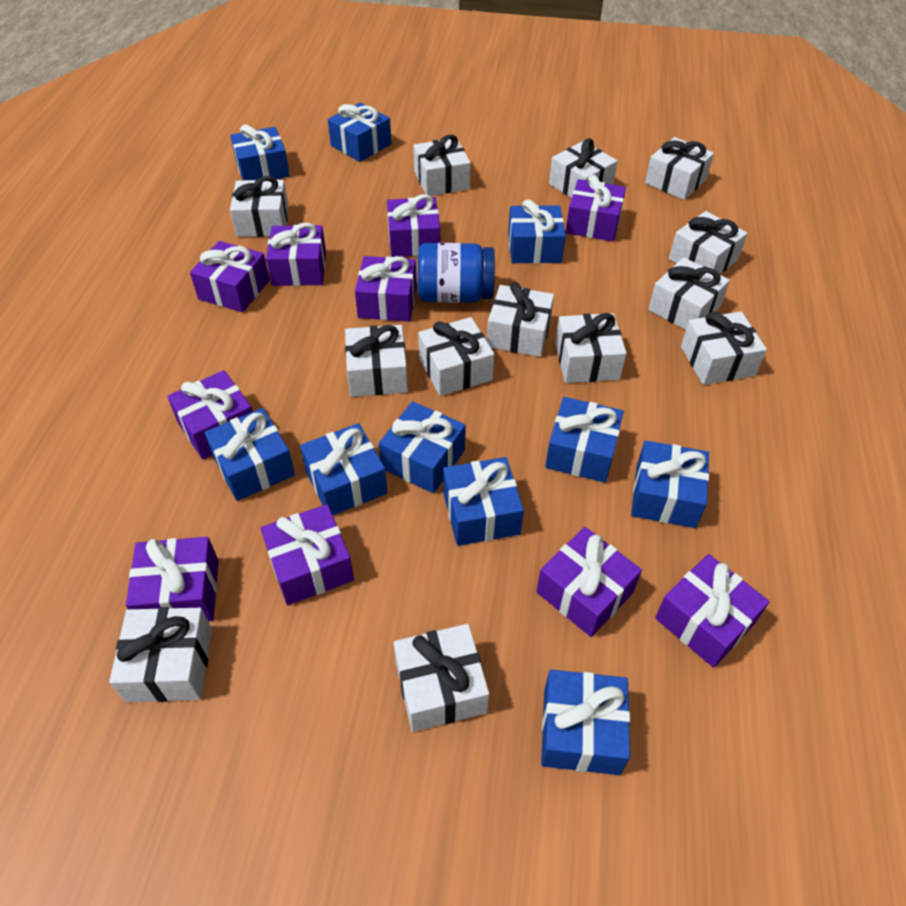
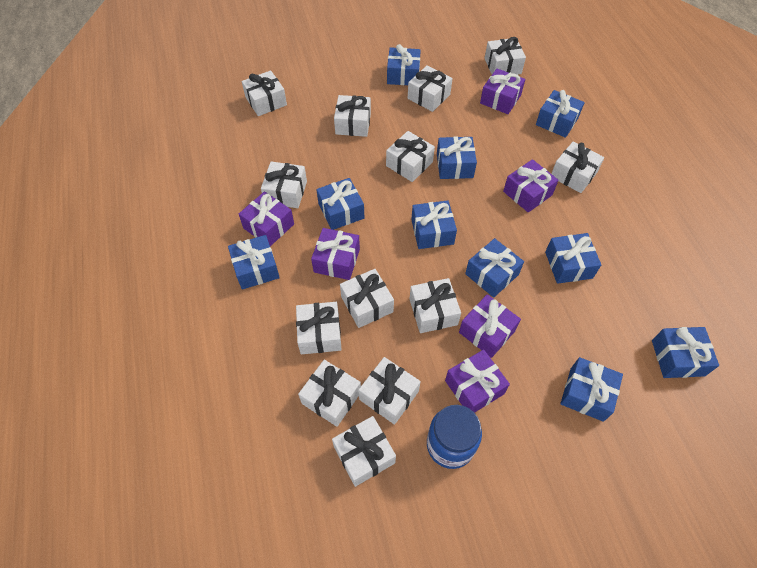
purple gift: [126,537,218,622] [167,370,253,460] [190,241,269,312] [260,504,354,605] [266,223,326,286] [355,256,417,322] [387,194,440,257] [536,527,642,637] [566,175,626,241] [655,554,770,668] = 10 -> [239,191,294,246] [311,228,360,280] [445,350,510,413] [459,294,521,358] [480,69,525,114] [503,159,559,213] = 6

